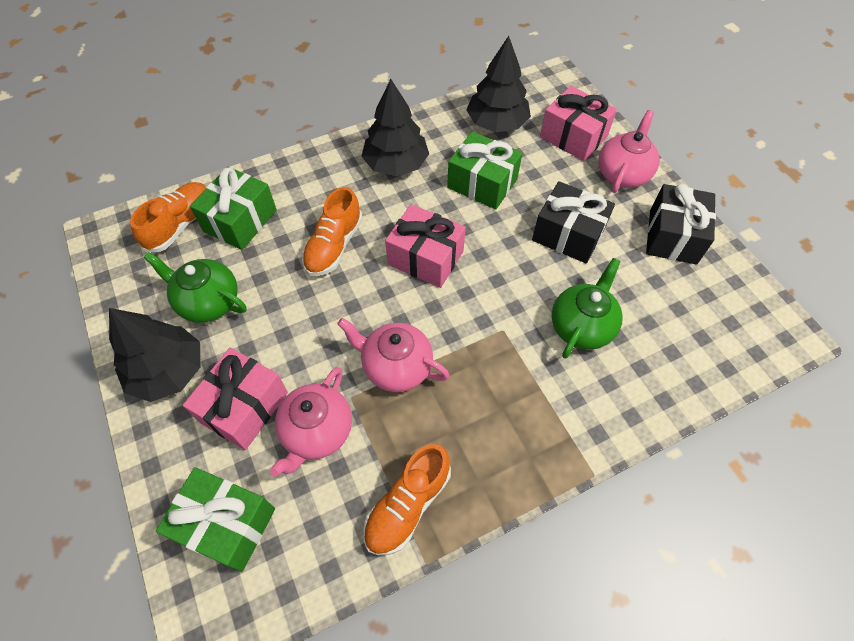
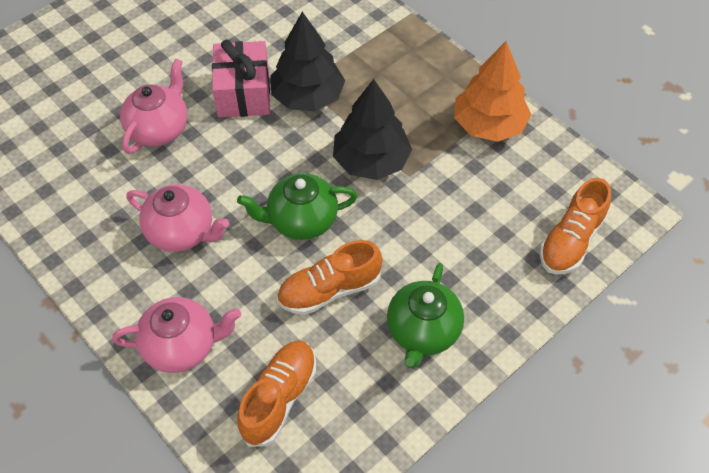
black gift: [532,181,615,264] [646,184,716,265] = 2 -> none = 0
black tree: [109,308,201,402] [362,79,429,176] [466,36,531,132] = 3 -> [271,12,345,111] [333,79,412,180] = 2
green gift: [156,467,275,572] [190,167,277,250] [447,131,522,209] = 3 -> none = 0
orange tree: none = 0 -> [454,41,531,142] = 1
pink gift: [183,348,288,450] [385,204,466,288] [540,86,617,161] = 3 -> [212,39,270,118] = 1

